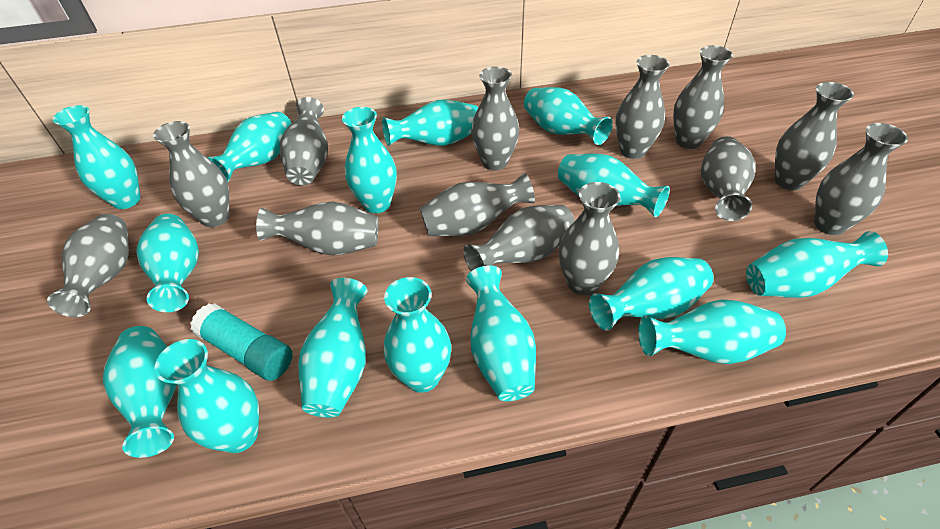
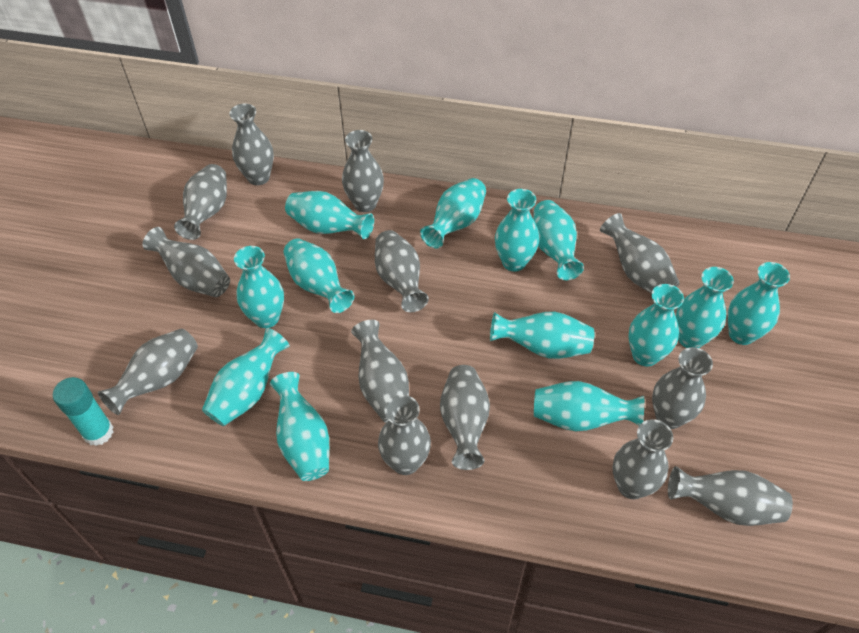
turquoise vase: [53,105,141,209] [103,326,177,458] [136,214,199,312] [154,339,259,453] [207,112,292,183] [298,278,367,418] [342,107,397,213] [382,100,478,146] [384,277,451,393] [466,265,536,401] [524,87,613,145] [558,154,670,217] [589,257,714,331] [638,300,786,364] [746,231,888,298] = 15 -> [202,328,290,426] [234,246,284,328] [270,372,329,481] [284,238,354,313] [285,191,374,239] [420,178,486,249] [490,312,594,359] [495,189,539,272] [533,200,584,280] [534,381,644,431] [628,284,684,367] [676,267,734,348] [728,262,790,345] = 13

